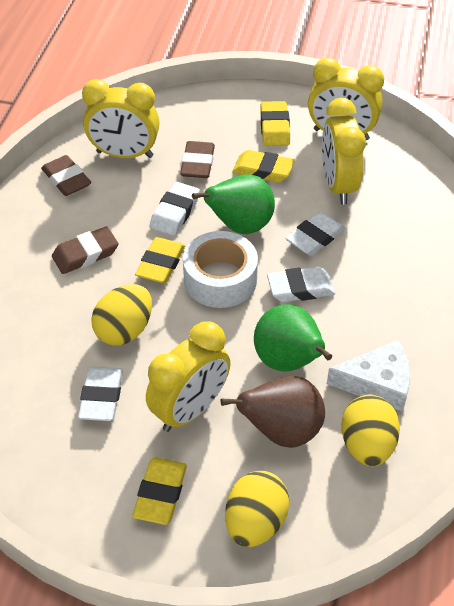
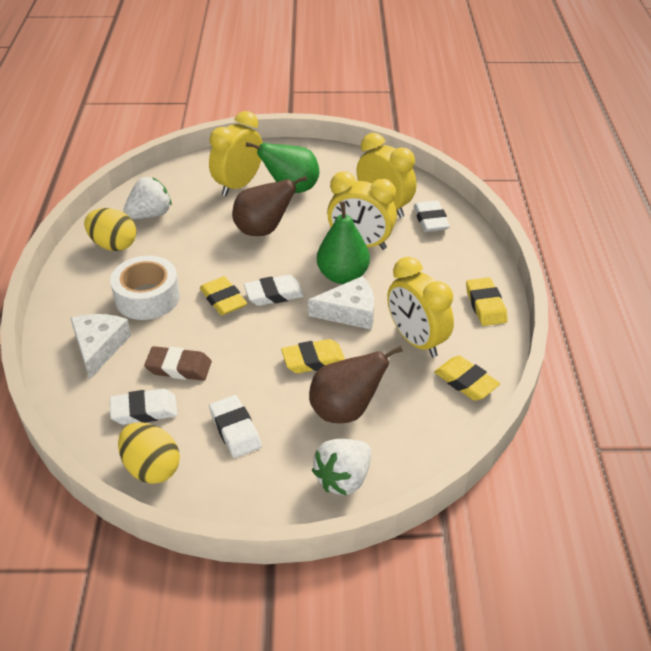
brown eraser: [41,155,91,196] [52,226,119,274] [180,141,215,178] = 3 -> [144,346,212,381] = 1
brown pear: [221,376,325,448] = 1 -> [232,176,307,236] [309,346,403,423] = 2
white cheese: [327,340,411,412] = 1 -> [71,314,131,380] [308,276,374,329] = 2
white strawberry: none = 0 -> [123,177,172,219] [312,439,371,495] = 2
yellow egg: [91,284,152,345] [225,471,289,547] [341,395,400,466] = 3 -> [84,208,136,251] [118,422,180,484] = 2

